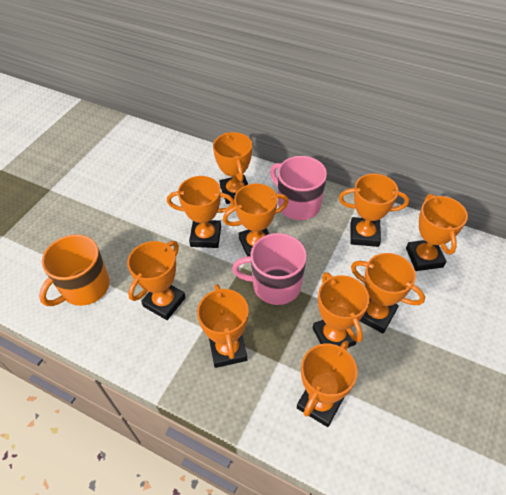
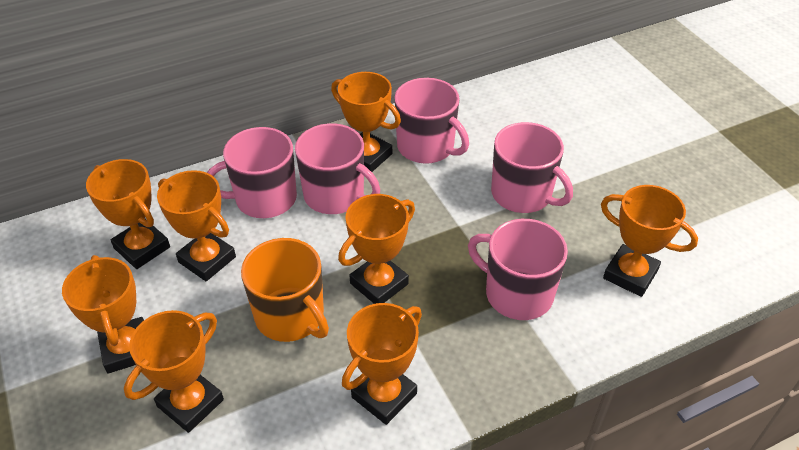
orange trophy: [127,241,186,320] [167,176,235,248] [197,284,249,368] [213,132,252,204] [223,183,288,256] [297,341,358,427] [313,272,369,348] [339,174,409,247] [351,253,425,333] [406,194,468,271] = 10 -> [62,255,144,374] [86,159,170,269] [124,310,224,433] [157,170,236,281] [331,72,401,172] [338,194,415,304] [342,303,422,425] [601,185,698,297] = 8
pink mug: [232,233,307,305] [270,156,327,220] = 2 -> [207,127,297,218] [295,123,380,214] [395,78,469,164] [468,219,568,320] [491,122,573,213] = 5

